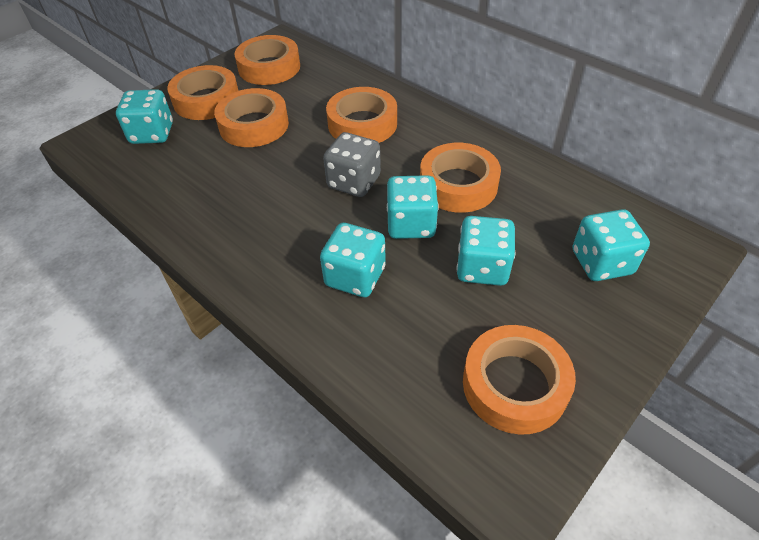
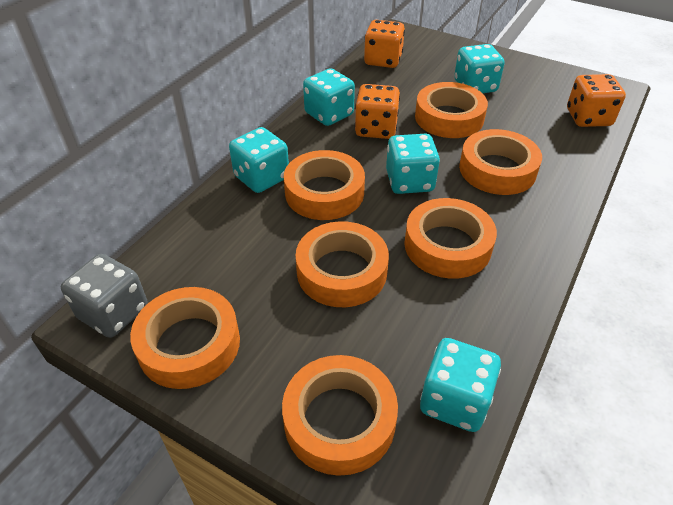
orange dice: none = 0 -> [355,84,400,139] [364,20,405,68] [567,74,626,127] = 3
orange tape: [167,65,239,120] [214,88,289,147] [234,35,300,85] [326,87,397,143] [420,143,501,213] [463,325,576,435] = 6 -> [130,287,240,389] [282,355,398,476] [284,150,365,220] [296,221,389,307] [404,198,497,279] [415,82,488,138] [459,129,542,195] = 7

